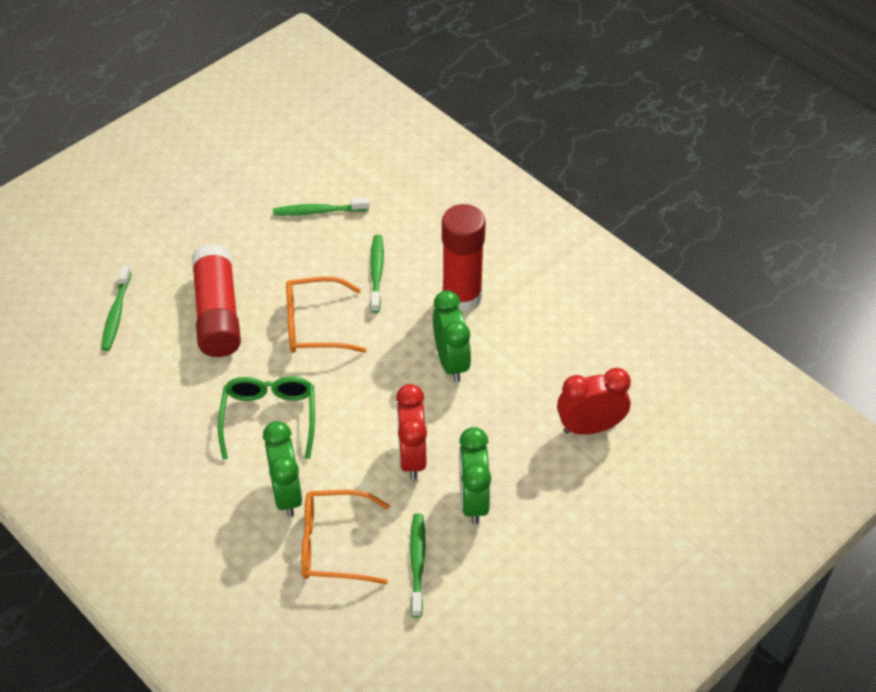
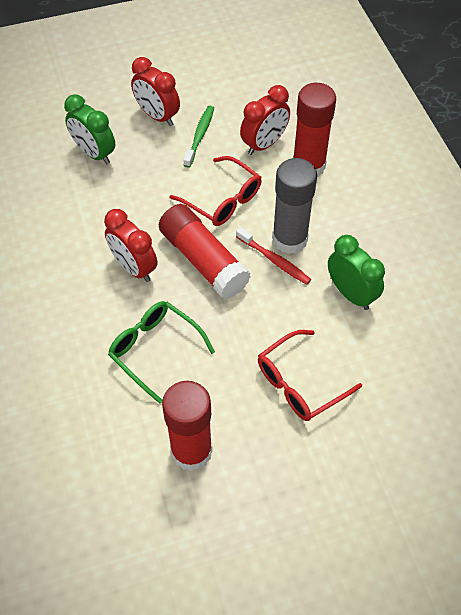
green clock: [263,421,303,517] [433,291,471,382] [459,427,491,524] = 3 -> [64,94,115,164] [328,235,385,310] = 2
green toothbrush: [101,265,131,351] [273,198,369,216] [370,235,384,313] [410,513,426,618] = 4 -> [184,106,214,168] = 1
grey glue stick: none = 0 -> [272,158,317,254] = 1
orange glasses: [286,277,366,353] [301,490,390,584] = 2 -> none = 0
red clock: [396,384,427,480] [557,368,631,435] = 2 -> [104,209,158,282] [131,57,180,126] [240,85,290,155] = 3
red glasses: none = 0 -> [169,156,262,226] [258,330,362,421] = 2
red glue stick: [192,243,241,357] [442,204,486,312] = 2 -> [159,204,251,299] [162,381,213,471] [293,83,336,177] = 3
red toothbrush: none = 0 -> [236,227,311,285] = 1

